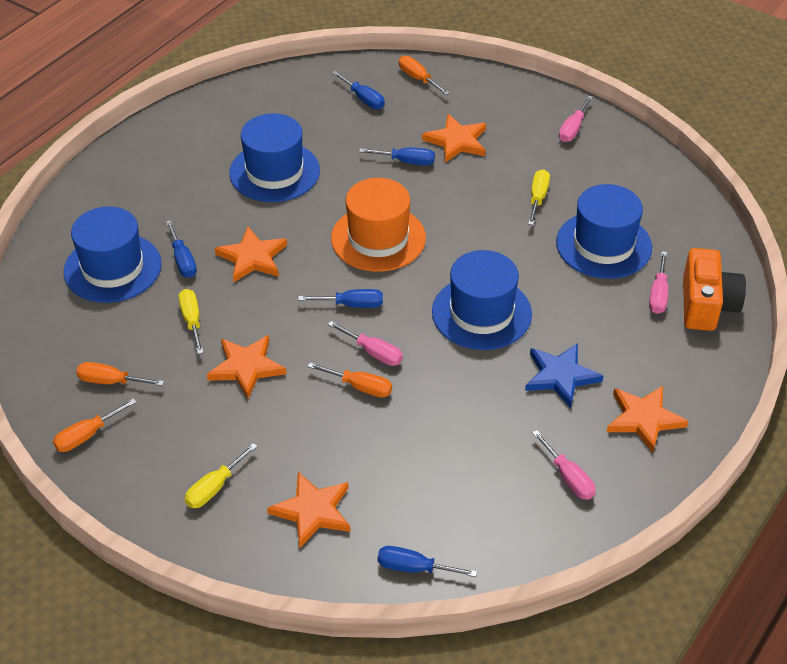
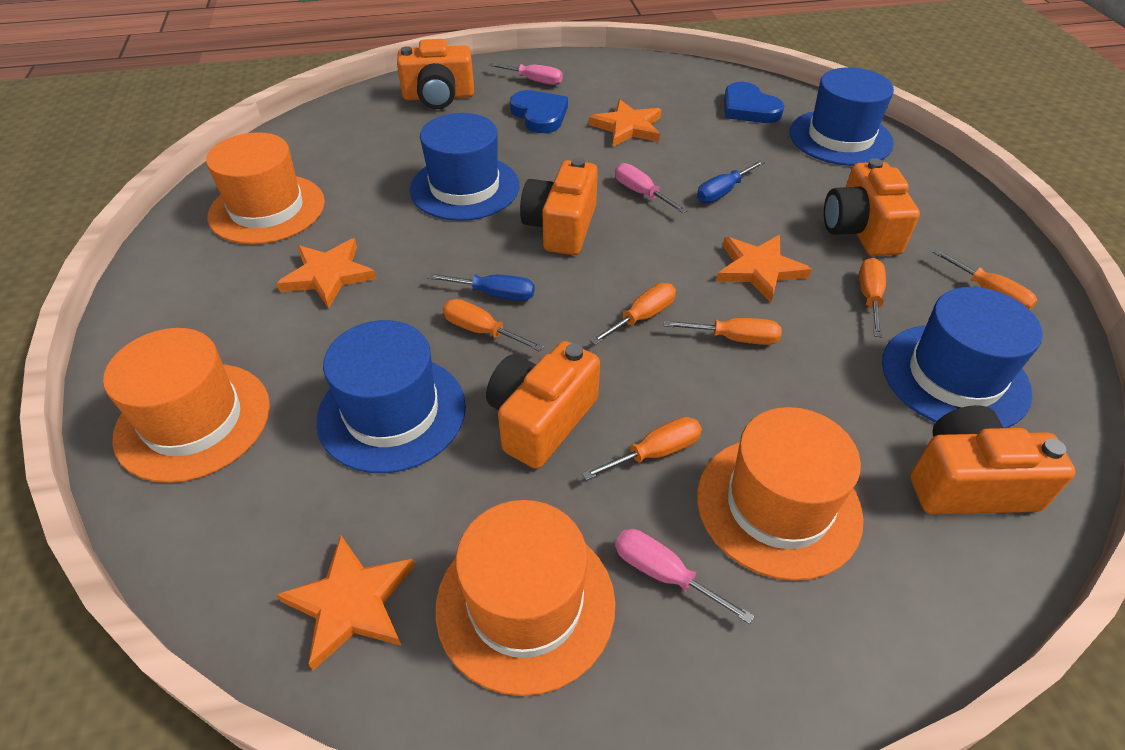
blue heart: none = 0 -> [510,90,568,133] [724,82,784,123] = 2
blue screwdriver: [166,220,197,278] [298,289,383,308] [332,71,385,109] [359,148,435,165] [378,546,477,577] = 5 -> [428,273,535,301] [697,160,765,203] = 2
blue star: [525,343,603,408] = 1 -> none = 0
orange camera: [683,248,746,331] = 1 -> [397,39,474,109] [486,341,600,469] [520,158,598,255] [824,158,920,256] [910,405,1076,515] = 5
orange hat: [331,178,426,272] = 1 -> [103,328,270,483] [206,132,325,244] [435,500,616,696] [697,407,864,581] = 4
orange screwdriver: [53,398,137,452] [76,362,164,386] [307,362,392,398] [399,56,450,95] = 4 -> [443,299,544,352] [582,417,702,480] [590,283,676,345] [664,318,782,345] [859,258,886,338] [932,249,1038,310] = 6
orange star: [207,335,286,399] [214,227,287,283] [267,472,350,548] [422,114,486,163] [607,386,689,453] = 5 -> [276,535,415,670] [277,239,376,309] [589,99,661,147] [716,235,812,302] = 4
pink screwdriver: [328,321,403,366] [532,430,596,500] [559,96,593,142] [649,251,668,314] = 4 -> [489,63,563,85] [615,163,688,213] [615,529,754,624] = 3
yellow screwdriver: [178,289,203,354] [185,443,258,508] [528,169,550,225] = 3 -> none = 0

